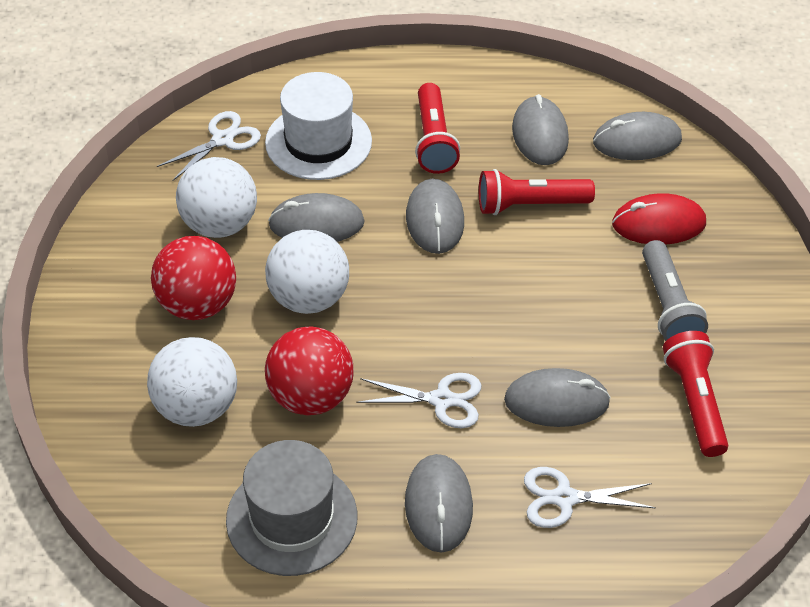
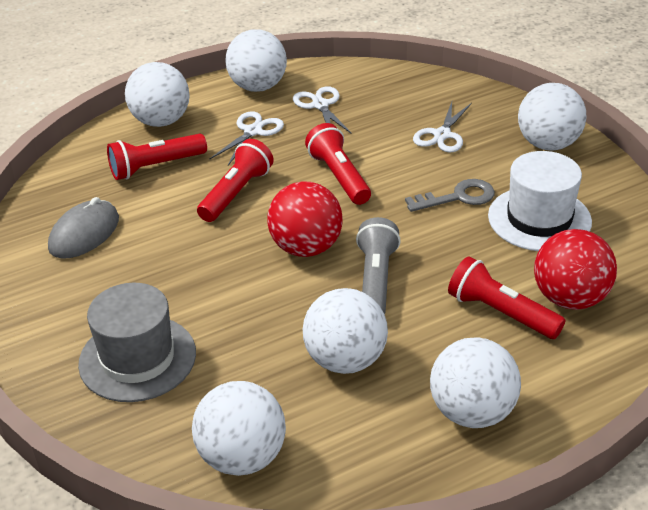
grey key: none = 0 -> [405,179,495,212] = 1
grey mouse: [268,193,365,242] [405,454,473,553] [406,179,464,254] [504,368,611,427] [512,94,569,165] [593,112,682,160] = 6 -> [48,197,119,259] = 1
red flashlight: [415,83,460,174] [479,169,595,215] [663,331,728,457] = 3 -> [107,134,207,180] [197,139,274,222] [305,123,371,205] [448,256,565,339] = 4
red mouse: [612,193,706,245] = 1 -> none = 0
white ball: [147,337,237,427] [176,157,257,238] [265,230,349,314] = 3 -> [125,62,190,127] [192,381,286,476] [225,29,287,92] [303,288,388,374] [430,337,521,428] [518,83,586,151] = 6

